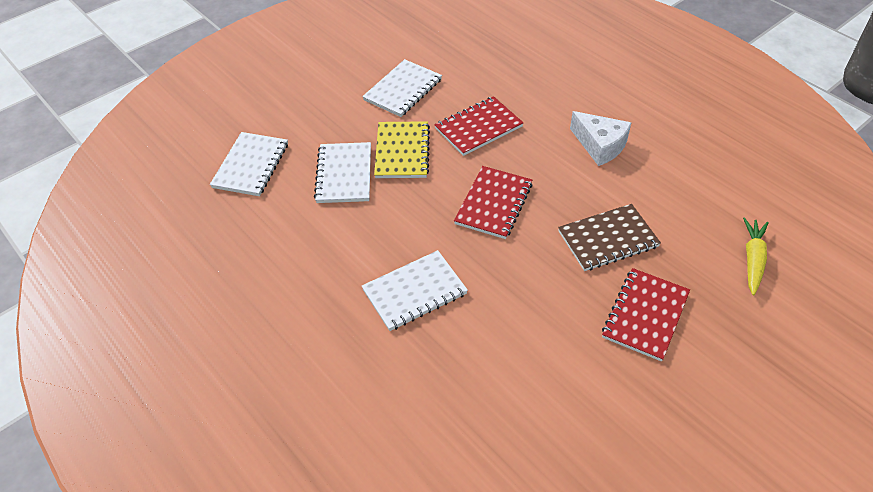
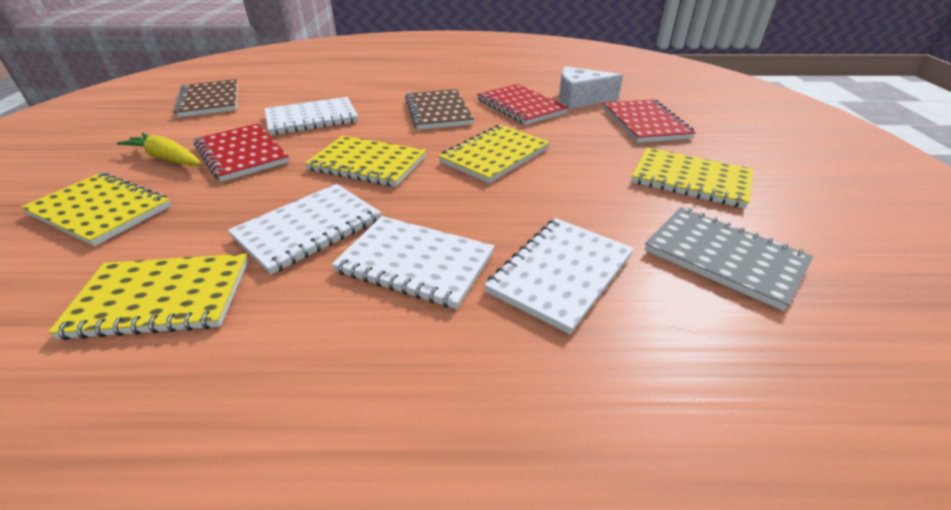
brown notebook: [558,204,661,271] = 1 -> [174,79,238,117] [405,89,474,130] = 2
grey notebook: none = 0 -> [644,207,813,311] = 1
yellow notebook: [374,121,430,178] = 1 -> [21,172,171,246] [48,254,248,340] [305,136,427,187] [438,125,550,183] [631,147,753,208] = 5

